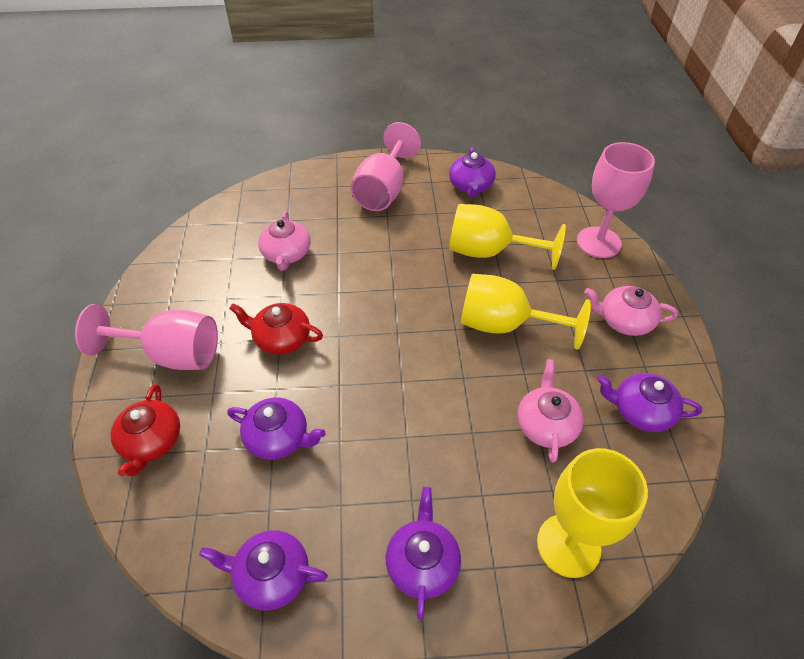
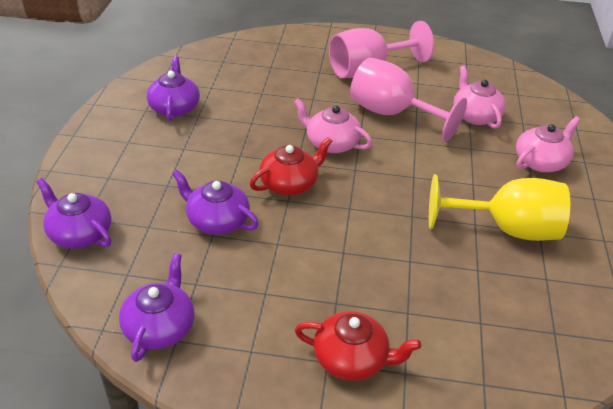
pink goblet: [75,304,218,370] [351,122,421,211] [577,142,655,258] = 3 -> [329,21,434,78] [350,57,467,142] = 2
purple teapot: [199,530,328,611] [227,398,325,460] [386,487,461,620] [449,147,496,198] [597,373,702,432] = 5 -> [37,178,111,249] [119,253,195,362] [147,56,200,121] [172,170,259,235] = 4
yellow goblet: [449,204,566,270] [461,274,591,350] [537,448,648,578] = 3 -> [429,174,570,241] = 1

